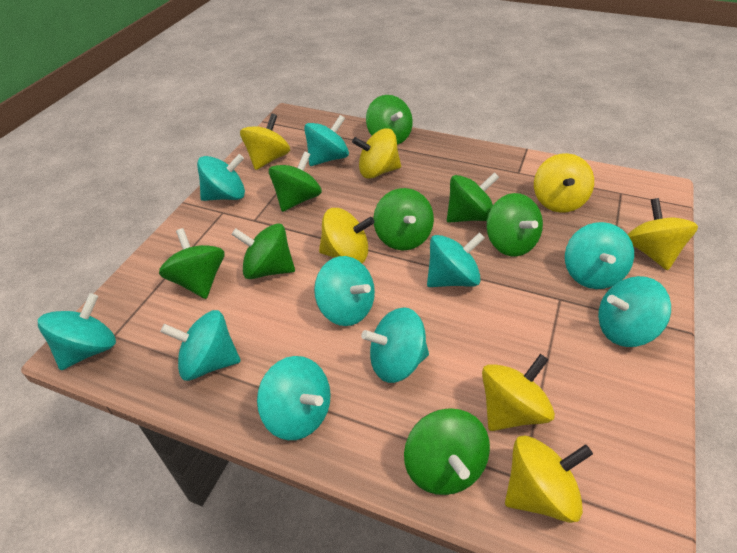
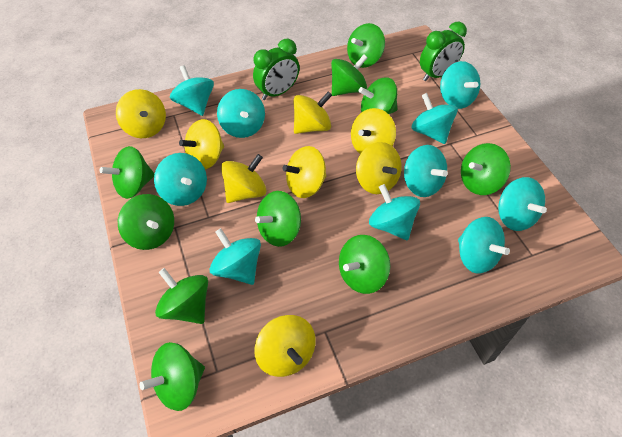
green clock: none = 0 -> [253,39,300,100] [420,22,467,81] = 2
green spinning top: [159,228,224,299] [231,223,295,279] [269,151,322,212] [366,95,413,145] [373,188,434,250] [404,408,490,495] [447,172,499,223] [486,193,543,257] = 8 -> [100,146,155,199] [118,194,174,250] [139,342,205,411] [155,268,208,324] [255,191,301,247] [331,54,368,96] [339,235,390,294] [347,23,385,68] [359,77,397,114] [461,143,511,195] = 10
yellow spinning top: [240,114,290,170] [319,208,375,263] [352,128,401,179] [482,354,555,431] [505,436,593,523] [534,153,594,213] [627,198,698,270] = 7 -> [116,89,166,138] [179,119,224,170] [221,154,267,203] [254,315,316,377] [282,146,326,198] [294,92,332,134] [351,108,396,154] [356,142,402,194] = 8

